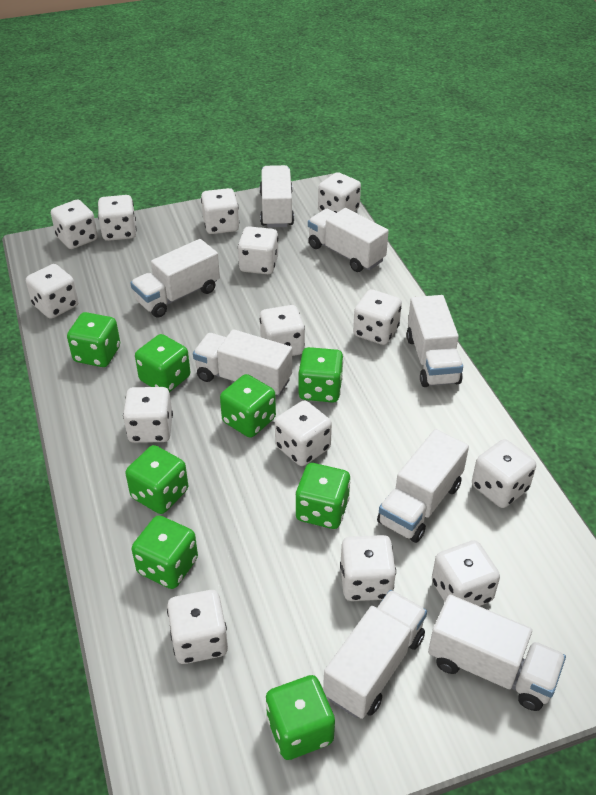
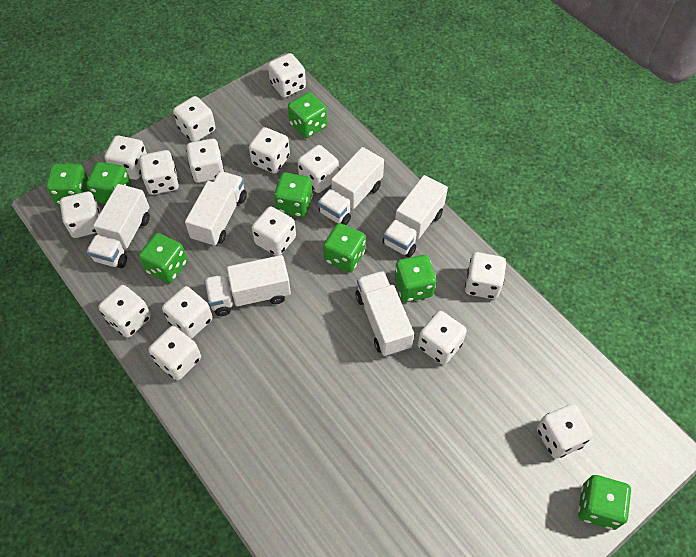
white dice: [26,264,79,319] [51,200,98,249] [98,195,137,241] [123,387,173,443] [167,590,228,664] [201,188,239,234] [238,226,278,274] [259,305,305,356] [275,400,332,466] [318,172,361,213] [340,535,396,601] [353,289,402,345] [432,540,500,606] [472,439,536,508] = 14 -> [60,191,101,238] [98,285,151,338] [104,136,147,180] [139,150,179,195] [149,326,201,380] [162,286,213,339] [173,96,216,142] [186,139,224,183] [249,127,290,174] [252,207,296,256] [268,53,306,98] [297,145,339,193] [418,311,467,365] [465,252,506,299] [537,404,593,459] = 15
white truck: [130,239,220,318] [193,329,292,396] [260,165,294,228] [308,208,389,272] [323,590,427,719] [377,429,469,543] [406,295,463,387] [428,595,566,711] = 8 -> [86,184,150,268] [185,171,247,247] [204,255,291,316] [318,147,384,225] [356,271,414,356] [382,175,448,257] = 6

